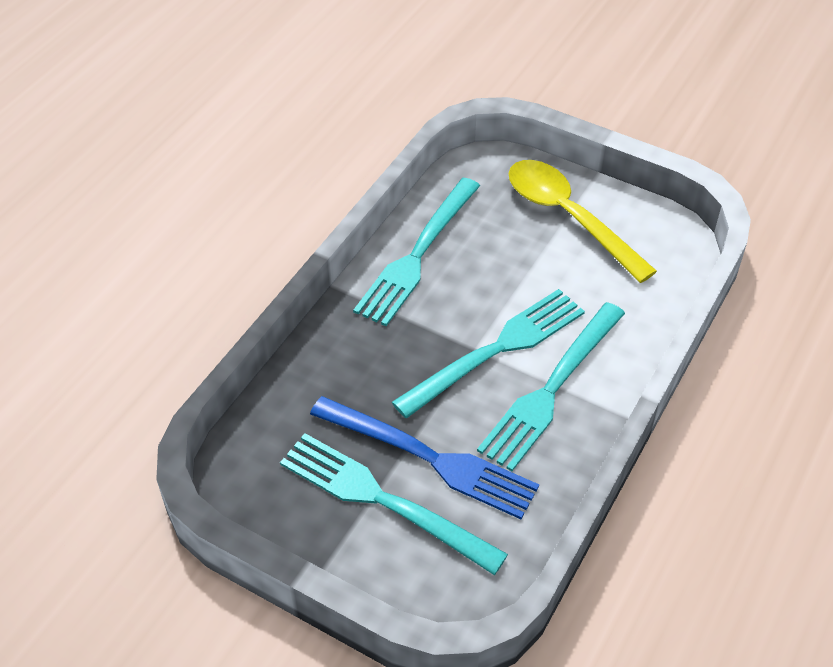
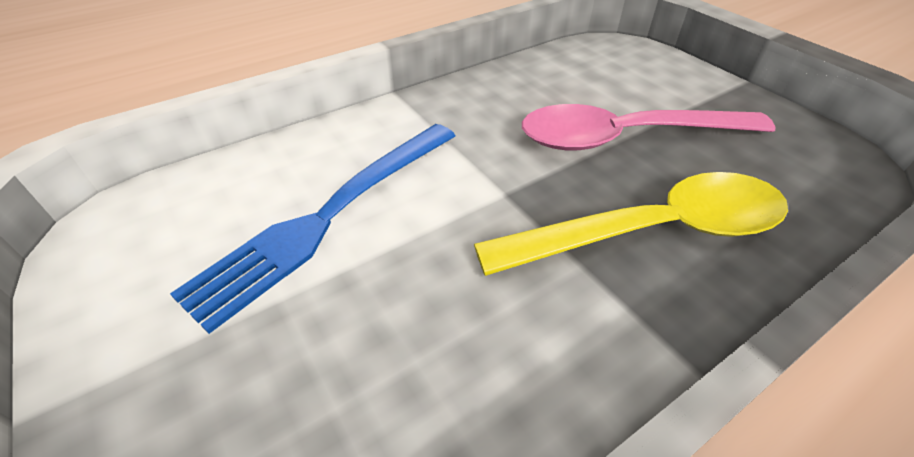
pink spoon: none = 0 -> [522,104,775,150] = 1
turquoise fork: [280,433,508,575] [353,178,480,326] [392,289,585,418] [477,302,625,471] = 4 -> none = 0

